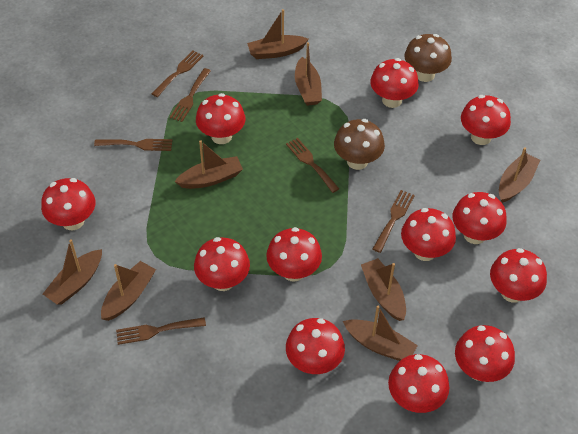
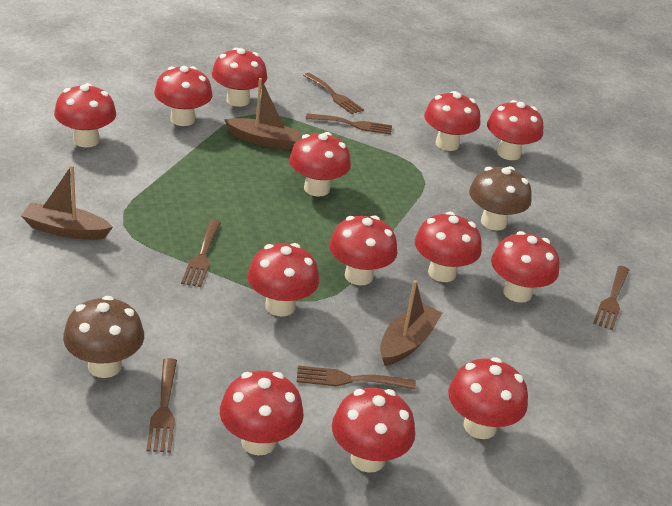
brown boat: [43,239,102,305] [101,261,156,321] [174,140,243,189] [247,9,309,59] [295,42,322,106] [343,305,418,361] [361,258,406,321] [499,148,540,203] = 8 -> [21,165,113,240] [224,78,301,150] [380,280,442,366] = 3
red mushroom: [41,178,95,230] [194,237,250,291] [196,93,245,144] [266,227,322,282] [286,318,345,374] [370,58,419,108] [388,354,449,413] [401,208,456,261] [452,192,507,244] [455,325,515,382] [461,95,511,145] [490,248,547,303] = 12 -> [54,83,116,148] [154,66,213,126] [212,48,267,107] [220,371,304,455] [247,243,319,316] [289,132,351,197] [329,215,397,285] [332,388,415,473] [415,212,482,282] [424,91,481,151] [448,357,528,439] [487,100,543,160] [491,231,559,303] = 13

